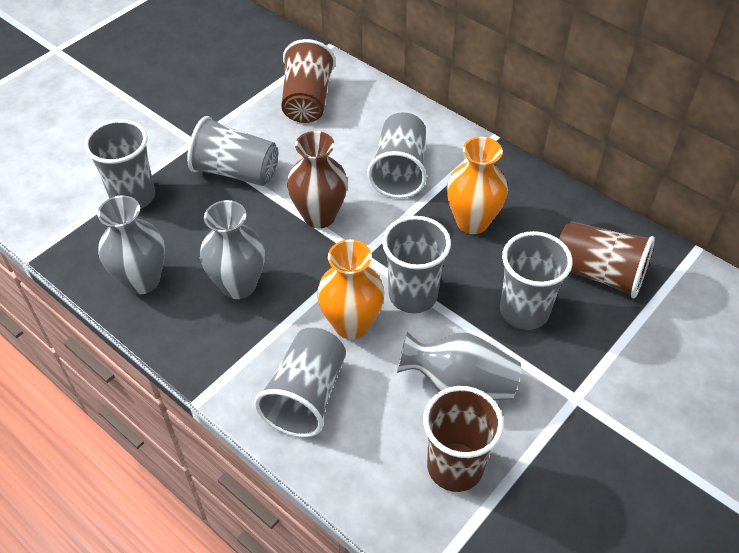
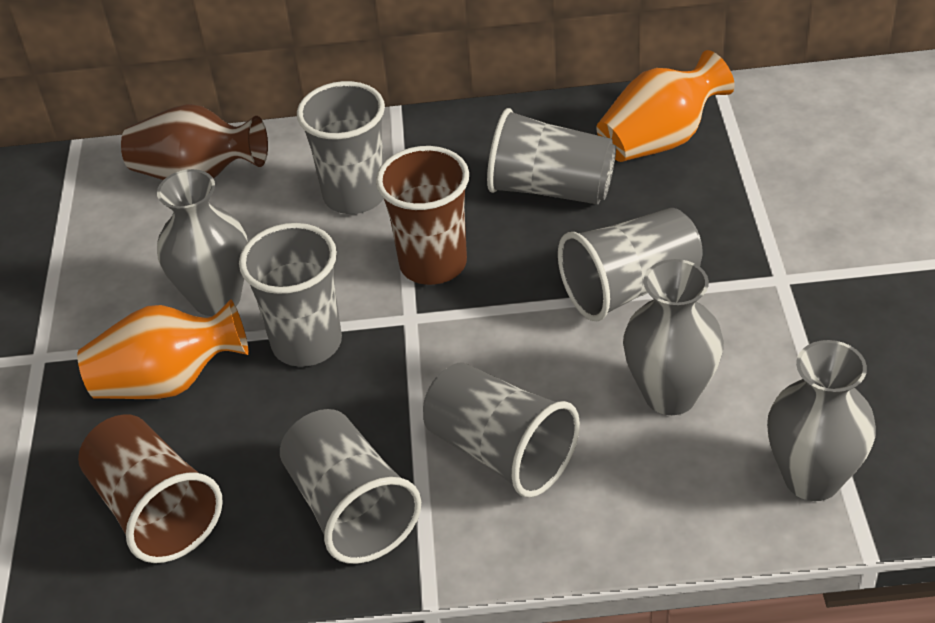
brown cup: [281,39,336,123] [423,386,504,492] [559,221,655,299] = 3 -> [78,414,223,563] [376,146,469,285] = 2

